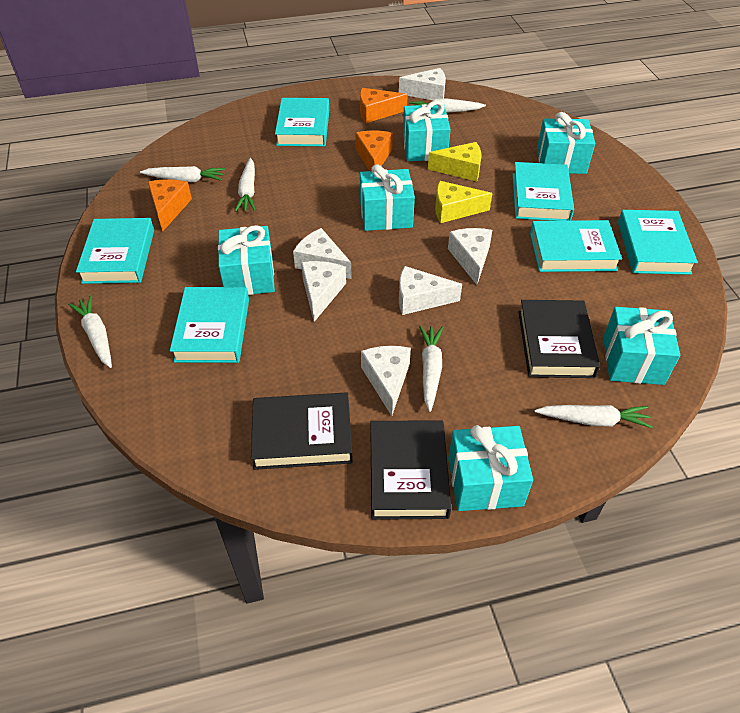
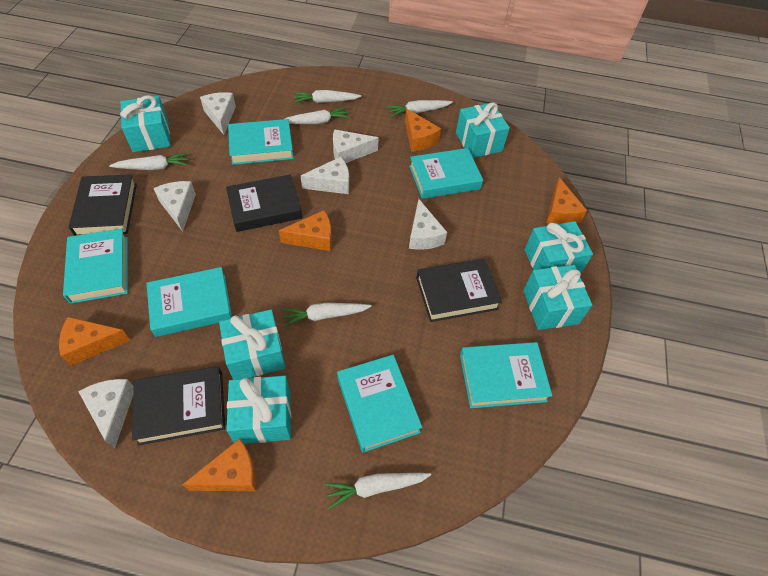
black book: [251,393,353,470] [371,420,451,520] [518,300,600,378] = 3 -> [69,174,137,236] [132,366,225,445] [226,175,302,232] [416,259,502,322] = 4
orange cheese: [148,179,192,231] [355,131,393,171] [360,88,408,123] = 3 -> [59,317,130,366] [182,439,257,491] [279,210,332,251] [405,108,441,152] [546,177,587,224] = 5
yellow cheese: [428,142,482,182] [435,181,492,223] = 2 -> none = 0

